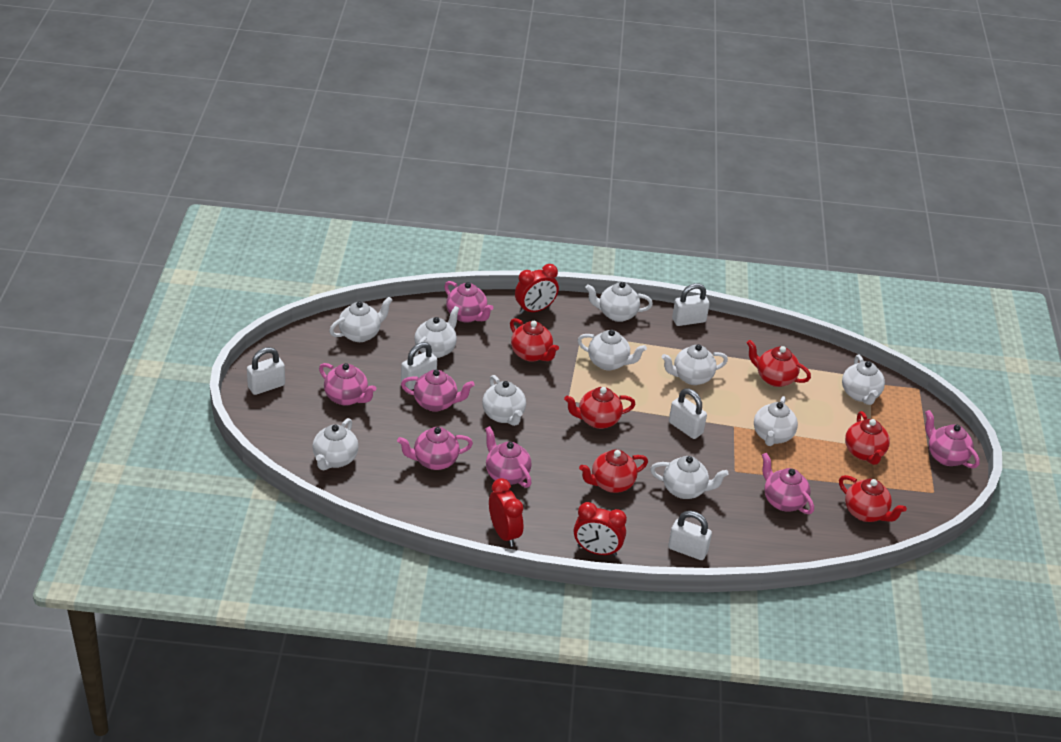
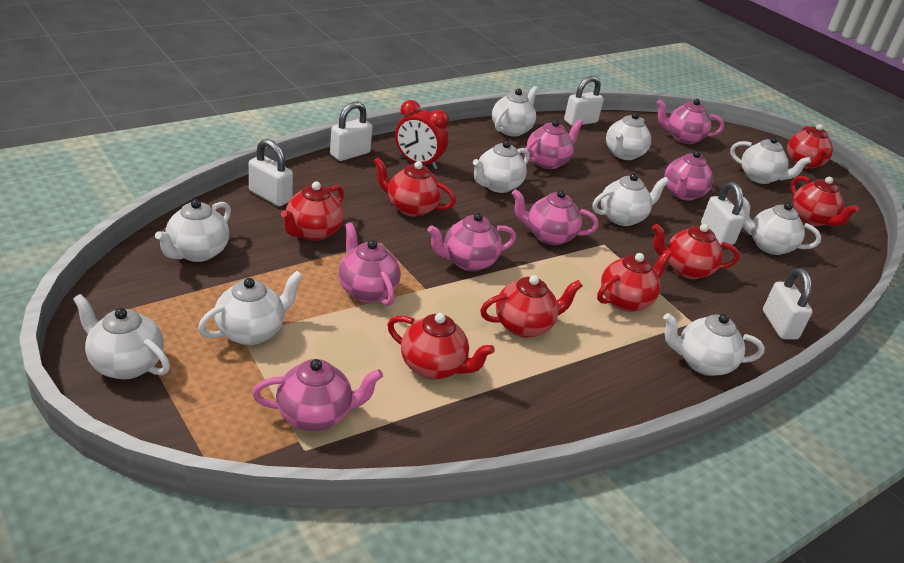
red clock: [489,478,523,547] [515,264,559,314] [574,502,627,556] = 3 -> [395,100,449,169] = 1
red teapot: [510,318,559,362] [564,387,635,429] [579,449,648,493] [747,340,811,387] [839,475,907,522] [845,411,890,465] = 6 -> [281,181,344,241] [374,157,456,217] [387,313,495,379] [480,275,583,338] [597,249,673,312] [652,224,740,279] [787,124,833,169] [791,176,859,226] = 8

